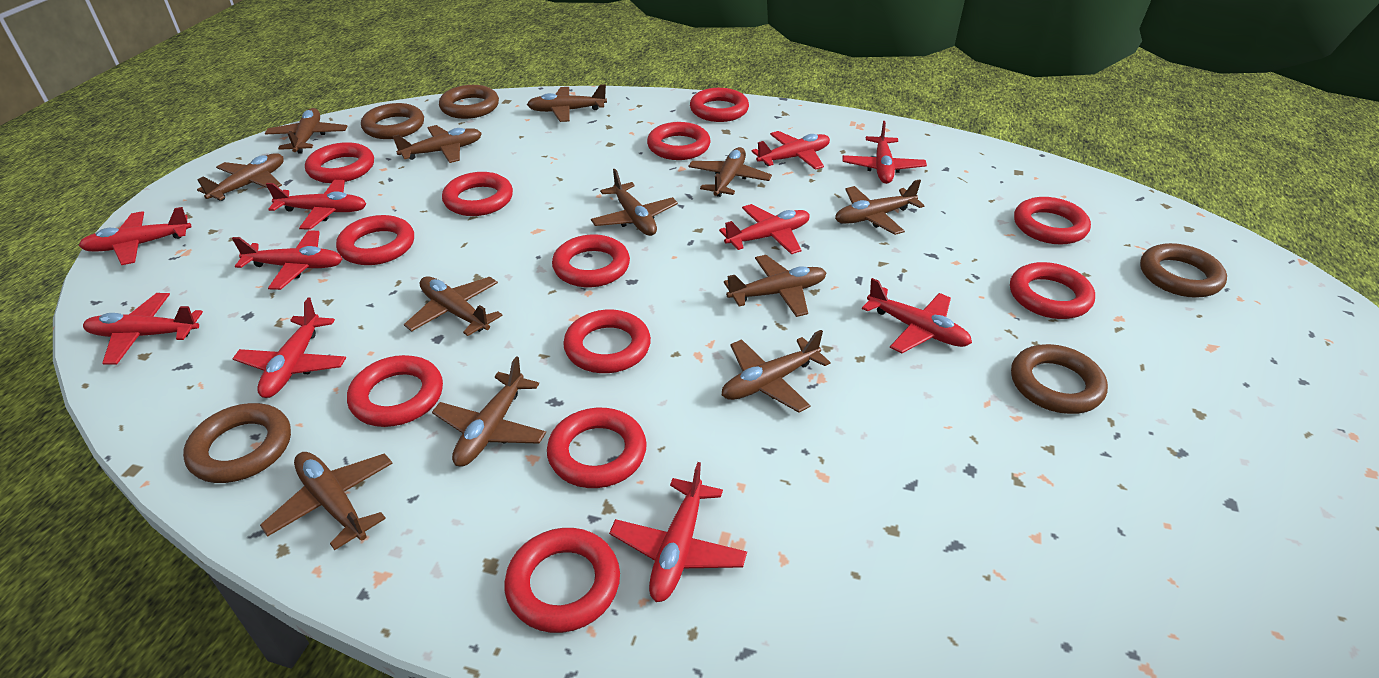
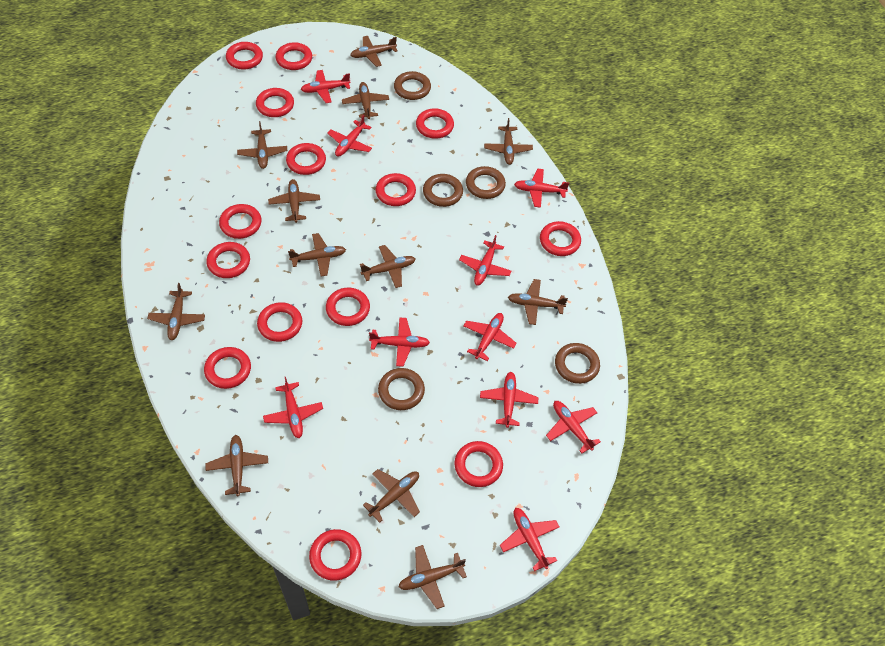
red ring: [305,142,374,183] [336,215,414,265] [347,355,443,427] [442,172,513,216] [504,528,620,633] [547,408,647,488] [552,235,630,287] [563,310,651,373] [647,122,711,160] [690,88,749,122] [1010,262,1095,319] [1014,197,1091,245] = 12 -> [204,347,251,389] [206,242,250,278] [219,204,261,239] [226,42,263,70] [256,88,294,117] [257,302,302,342] [276,42,312,70] [286,143,326,175] [309,529,361,581] [326,288,370,326] [375,173,416,206] [416,108,454,139] [454,441,503,487] [540,221,581,256] = 14

